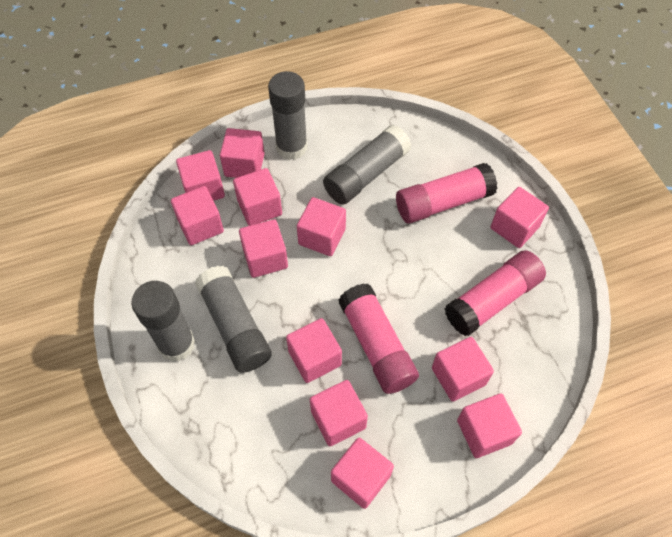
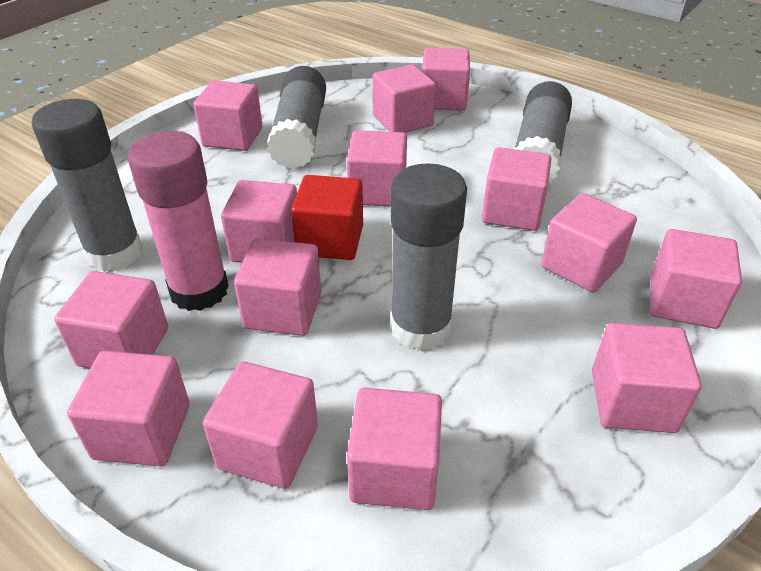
pink cube: [171,186,224,245] [176,150,225,201] [220,128,265,178] [233,168,282,226] [239,219,288,278] [286,318,342,383] [297,197,346,256] [310,380,368,446] [331,438,394,509] [432,337,494,402] [457,393,522,458] [490,187,549,248] = 12 -> [54,271,168,368] [67,351,190,467] [194,80,262,151] [203,361,318,489] [221,180,297,263] [234,238,321,336] [347,130,407,206] [347,388,442,510] [373,64,436,133] [422,48,470,111] [482,147,551,231] [541,193,637,292] [592,323,701,433] [650,229,742,329] = 14
pink glue stick: [338,283,419,394] [396,163,497,224] [444,250,546,336] = 3 -> [128,131,229,311] = 1
red cube: none = 0 -> [291,175,363,260] = 1

